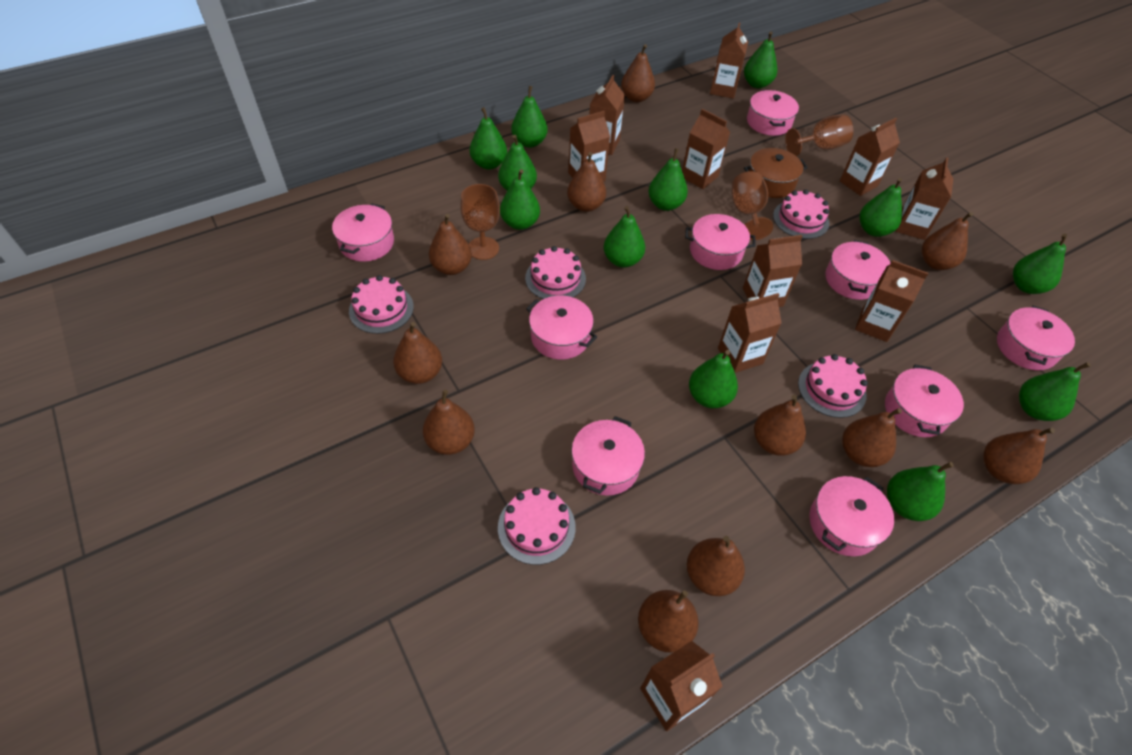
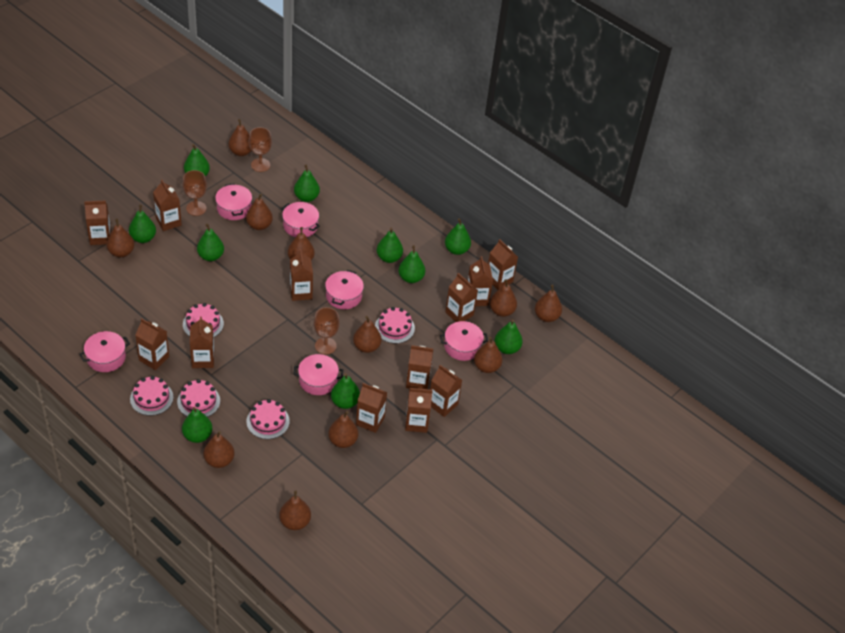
brown carton: [568,111,610,182] [589,75,625,155] [640,641,723,731] [682,109,730,189] [710,23,748,99] [718,293,782,373] [743,235,803,307] [840,118,900,196] [855,260,928,342] [896,157,953,240] = 10 -> [84,200,111,245] [135,318,169,370] [153,180,182,231] [190,316,214,368] [290,250,313,301] [356,383,387,433] [405,388,433,433] [406,345,433,389] [430,365,462,417] [445,273,478,322] [468,256,493,306] [488,239,518,290] = 12
brown pot: [744,148,808,198] = 1 -> none = 0
green pear: [470,107,507,170] [498,135,537,191] [500,169,540,230] [511,86,548,148] [603,206,645,268] [648,148,688,211] [689,350,738,408] [744,31,777,88] [860,178,902,237] [887,462,954,521] [1013,233,1067,294] [1019,362,1091,421] = 12 -> [129,205,156,243] [182,407,212,443] [184,144,210,176] [197,224,224,261] [294,165,320,202] [331,373,360,409] [377,228,403,263] [399,245,425,283] [445,218,471,255] [495,319,523,354] = 10
pink pot: [332,203,394,262] [526,296,597,360] [571,416,645,495] [685,214,756,270] [747,90,799,136] [809,476,894,556] [825,240,890,300] [885,365,964,437] [997,306,1075,370] = 9 -> [79,331,130,372] [215,183,252,220] [282,202,320,237] [293,354,343,395] [325,270,364,309] [440,321,488,361] = 6

